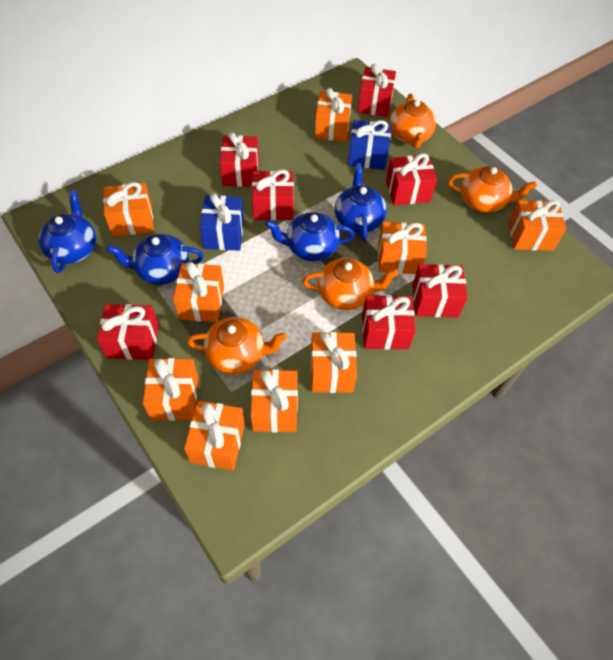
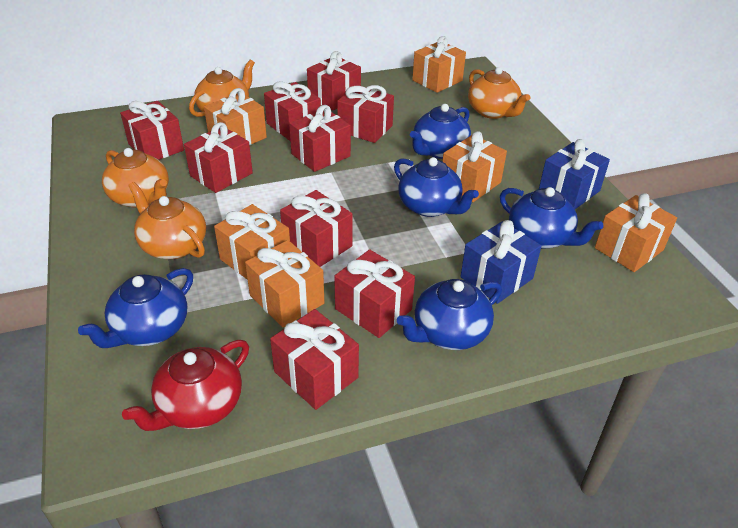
blue teapot: [39,190,96,273] [107,234,204,285] [265,212,355,261] [335,163,386,241] = 4 -> [78,268,193,348] [394,157,479,217] [397,279,502,350] [410,104,471,159] [500,187,603,249] = 5
orange gift: [103,182,154,237] [143,358,198,421] [173,262,224,322] [184,401,245,470] [250,369,298,432] [310,332,357,393] [315,88,352,142] [378,222,427,274] [508,200,566,251] = 9 -> [204,88,267,146] [214,204,290,280] [245,240,324,328] [412,36,466,93] [442,131,507,202] [595,193,677,272] = 6
red gift: [97,304,159,360] [220,132,259,187] [252,169,294,220] [358,64,396,117] [362,295,416,350] [386,153,437,205] [413,264,468,317] = 7 -> [120,101,184,160] [184,122,253,193] [264,82,321,141] [270,309,359,410] [280,190,353,267] [289,105,351,172] [307,51,361,110] [334,249,415,338] [337,85,394,143] = 9
red teapot: none = 0 -> [122,340,249,431] = 1

